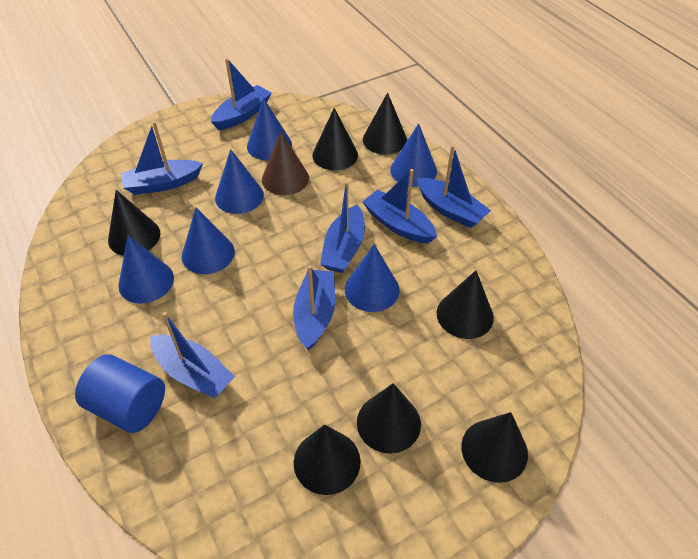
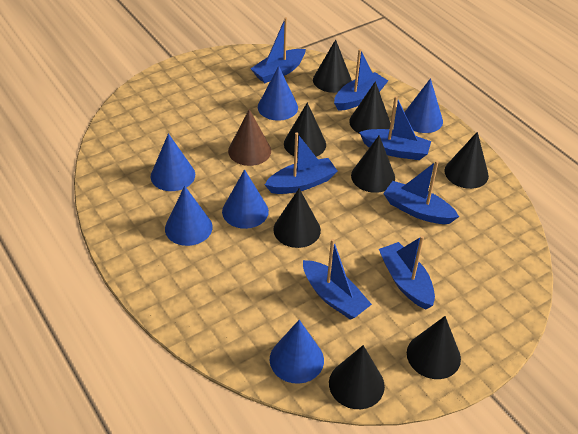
black cone: [108,190,160,256] [294,424,361,495] [312,108,358,171] [357,383,421,454] [363,93,407,155] [437,271,494,339] [461,412,528,483] = 7 -> [273,188,321,248] [284,102,326,158] [313,39,352,93] [329,345,385,409] [349,81,390,134] [351,135,395,193] [407,316,461,379] [445,132,489,189] = 8
blue cylinder: [75,354,165,433] = 1 -> none = 0

